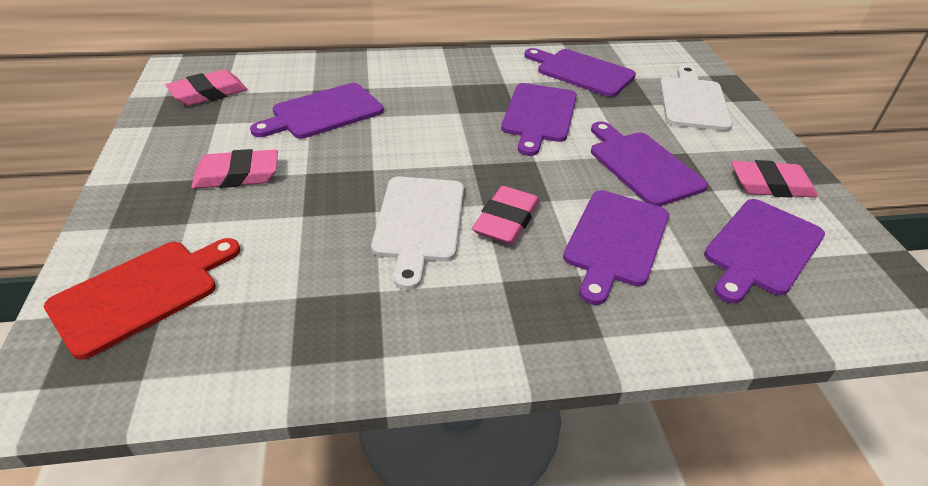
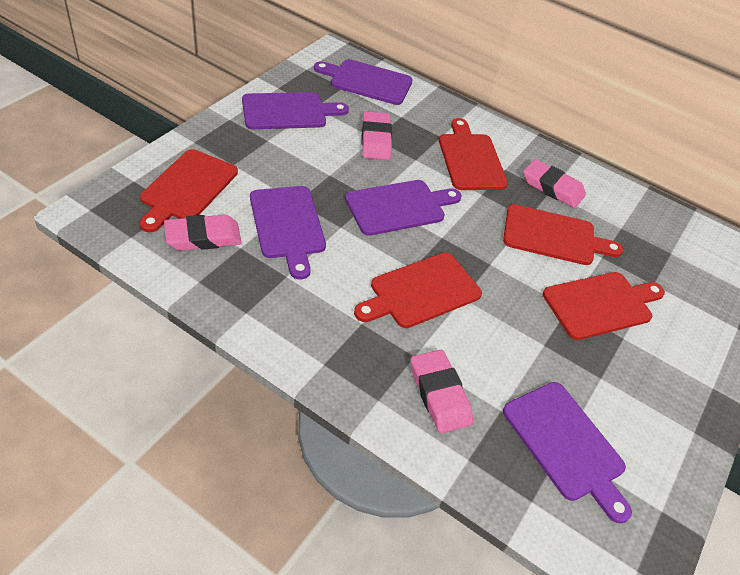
purple cutting board: [250,83,384,139] [501,83,577,156] [525,48,636,97] [563,190,669,305] [591,121,708,207] [704,199,825,303] = 6 -> [242,92,349,129] [250,186,326,279] [314,59,413,105] [345,180,462,236] [503,382,632,524] = 5
red cutting board: [44,238,240,360] = 1 -> [140,149,238,232] [354,253,482,328] [439,118,508,190] [503,204,623,265] [543,272,665,340] = 5
white cutting board: [371,177,464,290] [660,66,733,131] = 2 -> none = 0

